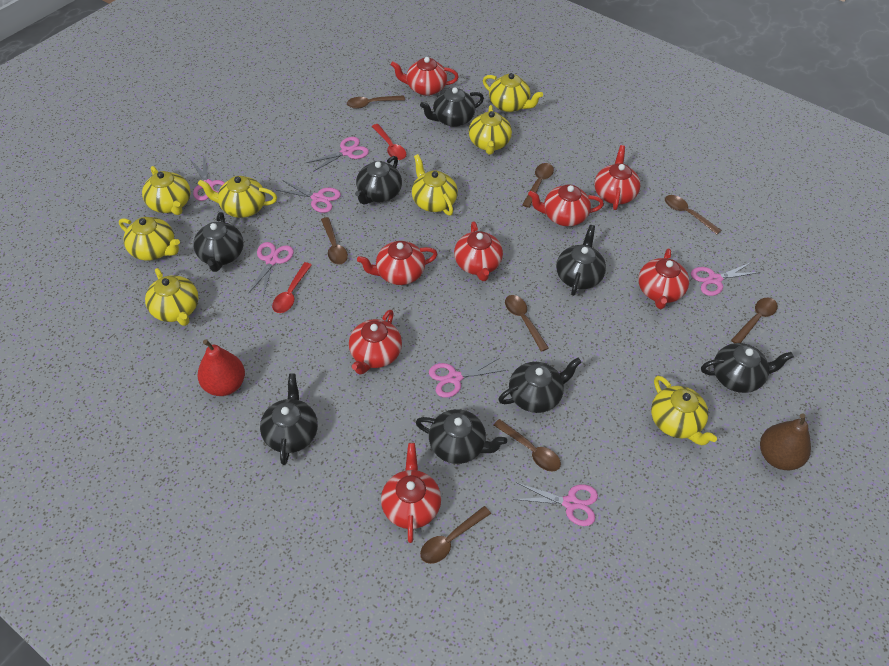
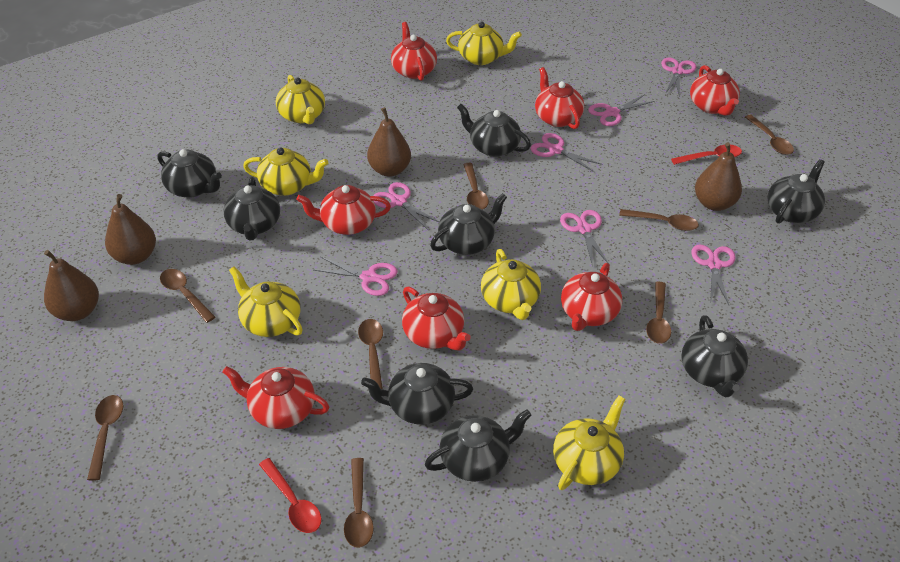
brown pear: [760,413,811,470] = 1 -> [44,250,99,321] [105,194,156,265] [367,107,411,177] [695,142,742,211] = 4
red pear: [197,340,245,396] = 1 -> none = 0
red teapot: [349,310,402,375] [357,241,437,285] [381,443,441,543] [391,57,459,96] [454,222,503,281] [528,184,604,226] [594,145,641,210] [638,249,689,309] = 8 -> [223,366,329,429] [296,185,391,235] [391,22,437,81] [402,287,471,350] [535,67,584,129] [561,263,622,331] [690,65,740,116] = 7
yellow teapot: [119,217,180,261] [142,166,191,215] [145,268,198,326] [198,176,277,218] [412,154,458,216] [469,105,512,155] [483,73,543,112] [651,376,717,445] = 8 -> [229,267,303,337] [243,147,328,196] [276,75,325,124] [446,22,522,65] [481,249,541,320] [553,396,625,490] = 6

